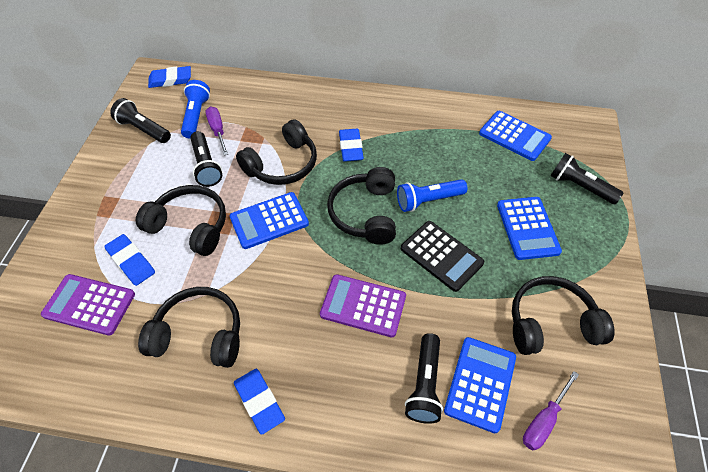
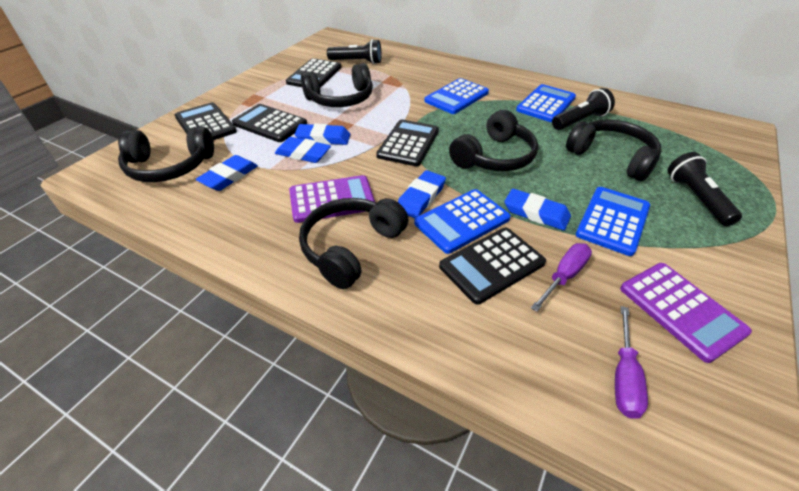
black calculator: [401,221,484,292] = 1 -> [175,102,237,140] [232,104,307,142] [286,58,342,88] [376,119,439,166] [439,228,546,305] = 5
black flashlight: [110,98,171,143] [190,131,222,187] [405,333,443,424] [550,153,623,204] = 4 -> [327,39,382,64] [552,88,615,130] [667,152,742,226] = 3
blue eraser: [104,234,155,286] [148,66,191,88] [234,369,285,435] [339,129,364,162] = 4 -> [196,155,258,191] [275,137,331,163] [295,123,350,145] [398,170,446,218] [504,189,571,230] = 5
blue flashlight: [181,80,210,139] [397,179,467,212] = 2 -> none = 0

